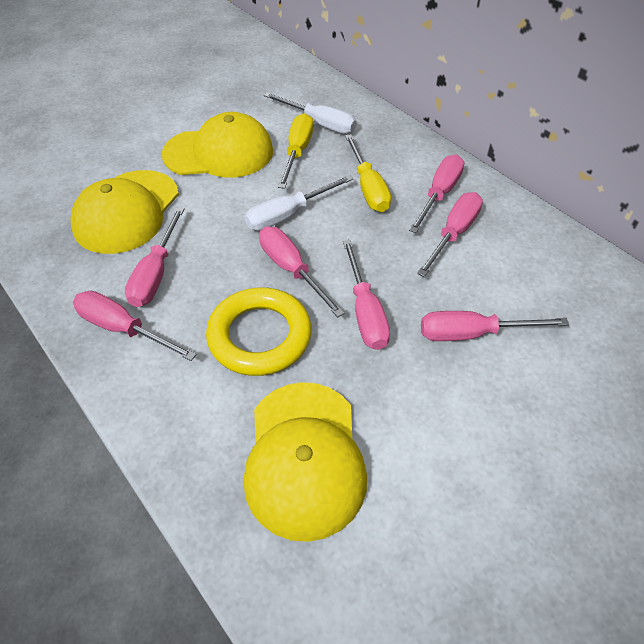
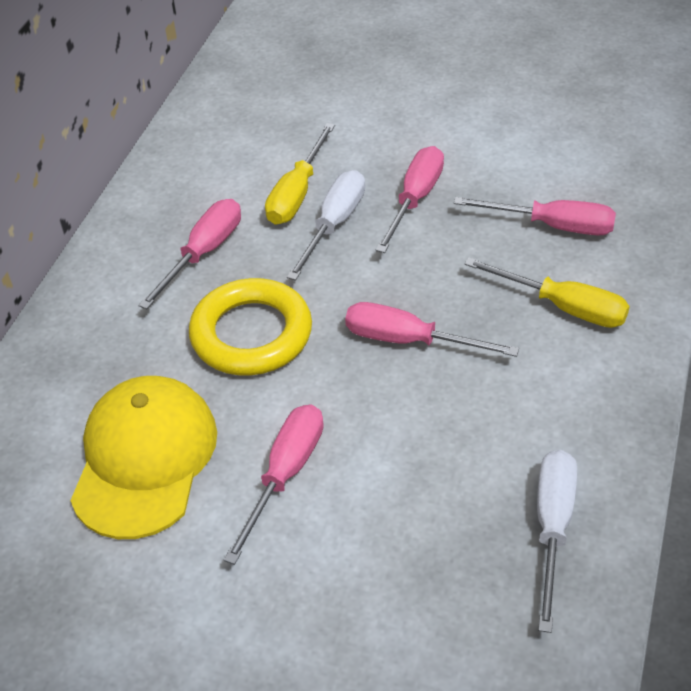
pink screwdriver: [73,291,197,361] [125,207,185,307] [259,227,345,317] [343,240,390,350] [409,155,464,233] [417,192,483,277] [421,311,569,341] = 7 -> [138,199,241,309] [224,405,324,565] [345,302,519,357] [376,146,444,253] [454,197,616,235] = 5
yellow cap: [71,170,179,254] [162,112,273,178] [244,382,367,542] = 3 -> [70,376,217,539] = 1

